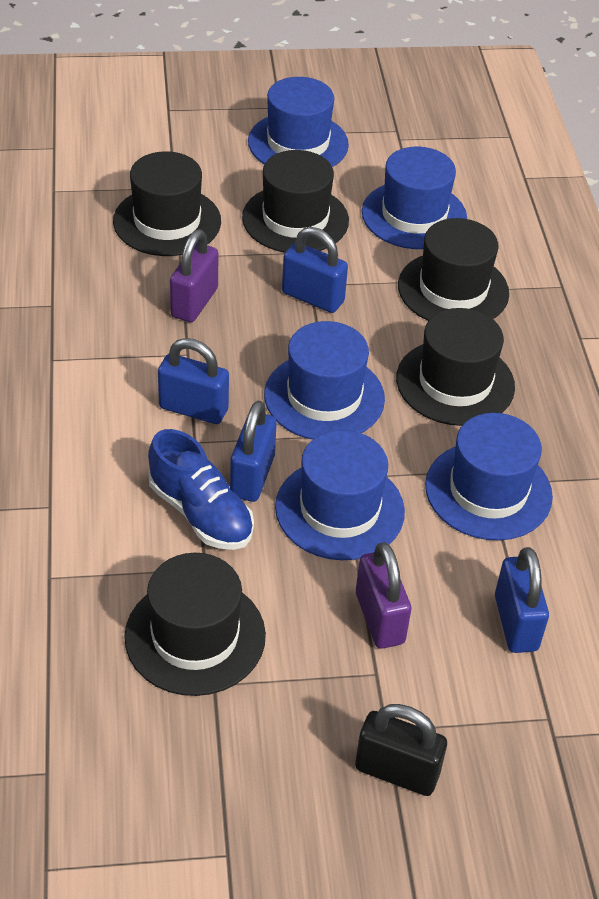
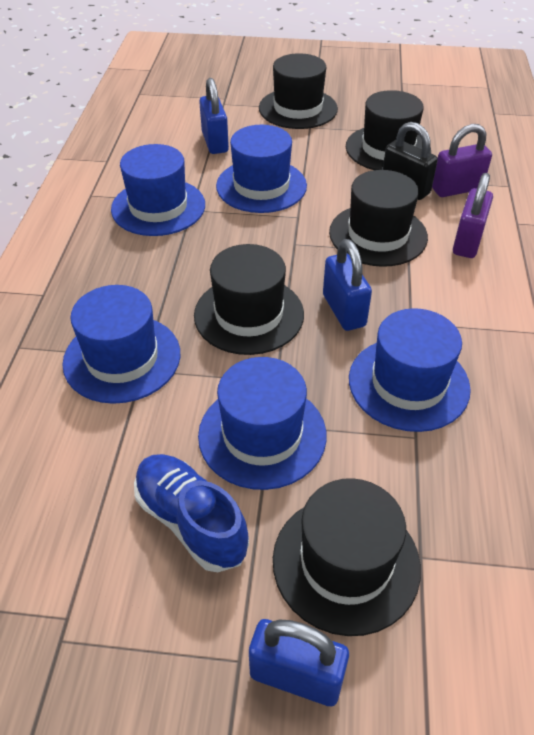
blue padlock: [158,338,229,424] [230,401,277,502] [282,227,348,313] [495,547,549,653] = 4 -> [199,78,229,154] [249,619,349,707] [323,239,372,331] = 3

